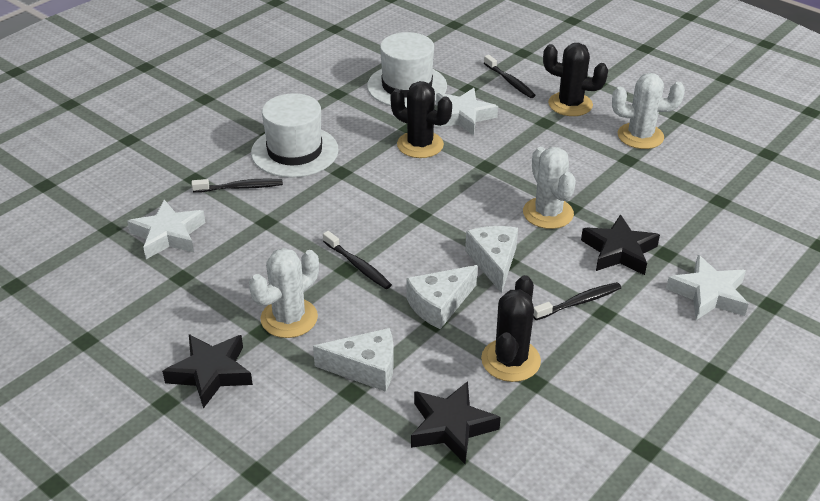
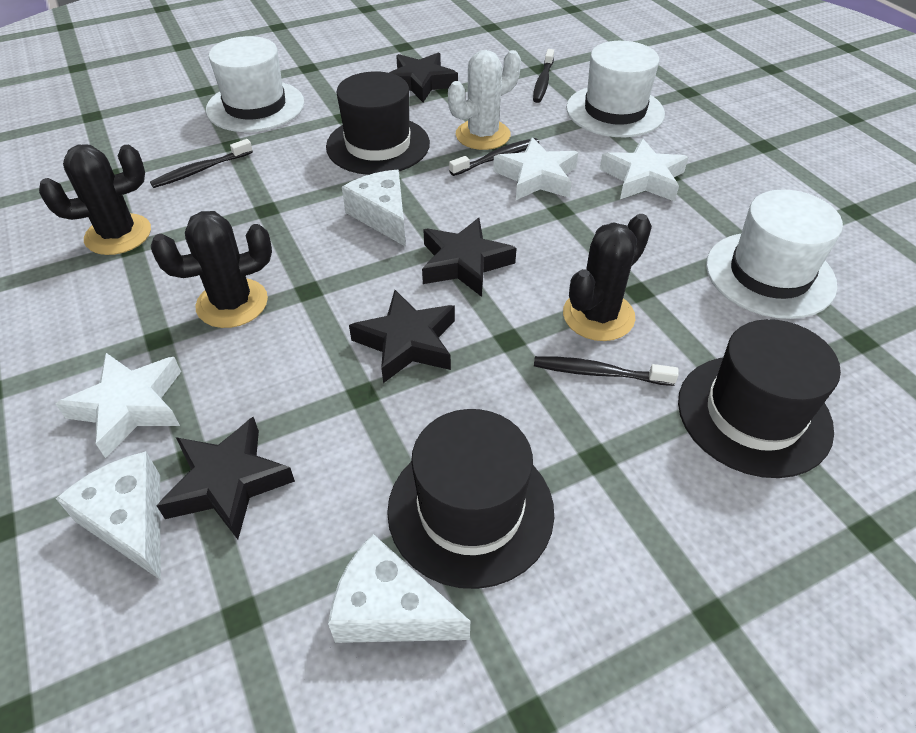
black hat: none = 0 -> [326,71,430,175] [387,409,554,589] [678,319,841,478] = 3
black star: [162,334,253,409] [411,381,501,464] [581,214,660,275] = 3 -> [157,417,295,540] [349,290,455,383] [389,52,458,102] [422,218,517,297] = 4
white cactus: [249,248,319,338] [523,147,576,229] [612,73,685,149] = 3 -> [448,50,521,150] = 1
white hat: [251,93,339,178] [367,32,447,108] = 2 -> [206,36,304,132] [566,41,665,137] [706,190,843,319] = 3

